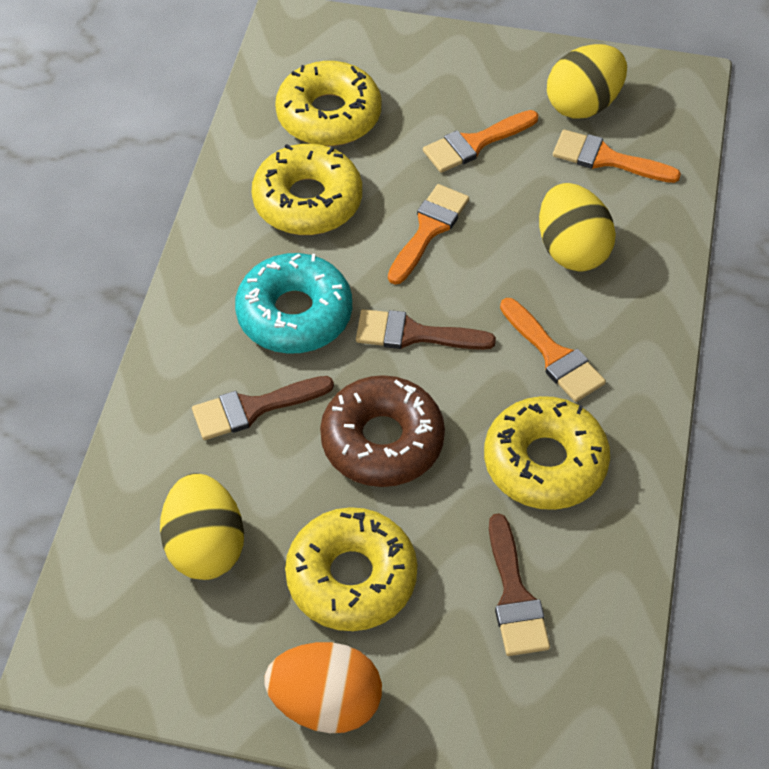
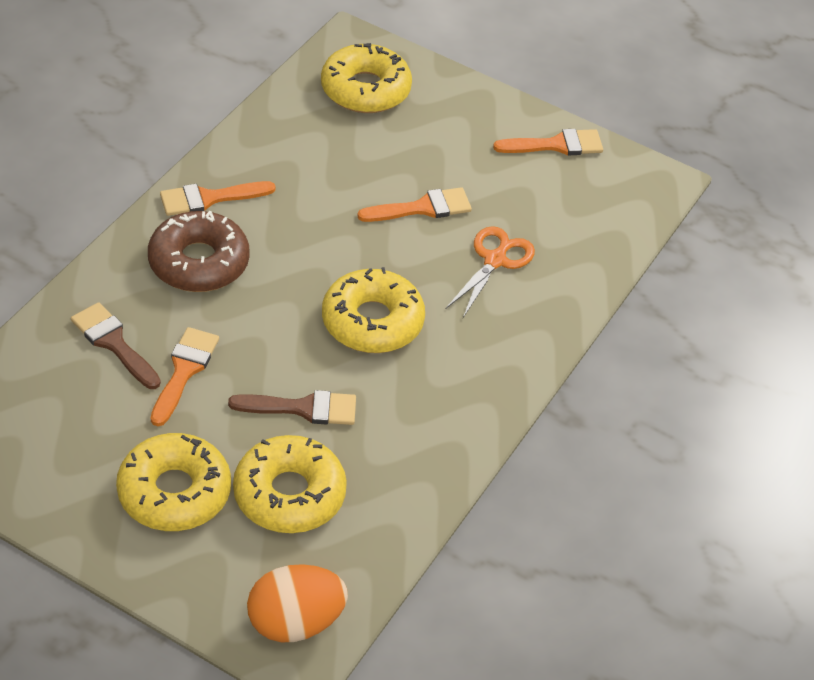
brown brush: [192,376,334,440] [356,309,496,350] [489,513,550,656] = 3 -> [71,302,161,389] [228,390,356,425] = 2
orange scissors: none = 0 -> [446,226,535,318] = 1
turquoise donut: [235,253,352,354] = 1 -> none = 0
yellow egg: [160,473,244,580] [539,183,616,271] [547,44,627,119] = 3 -> none = 0

